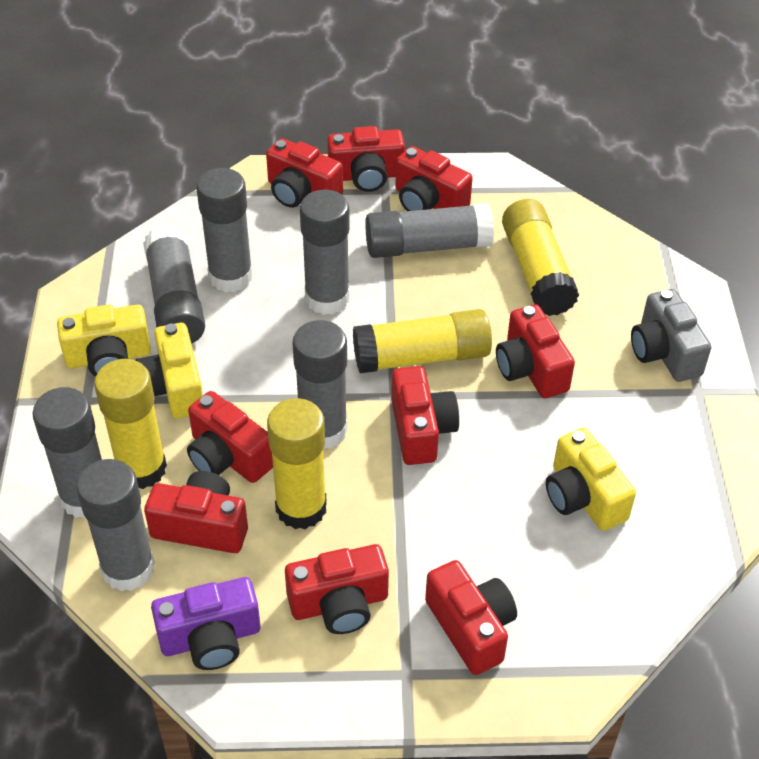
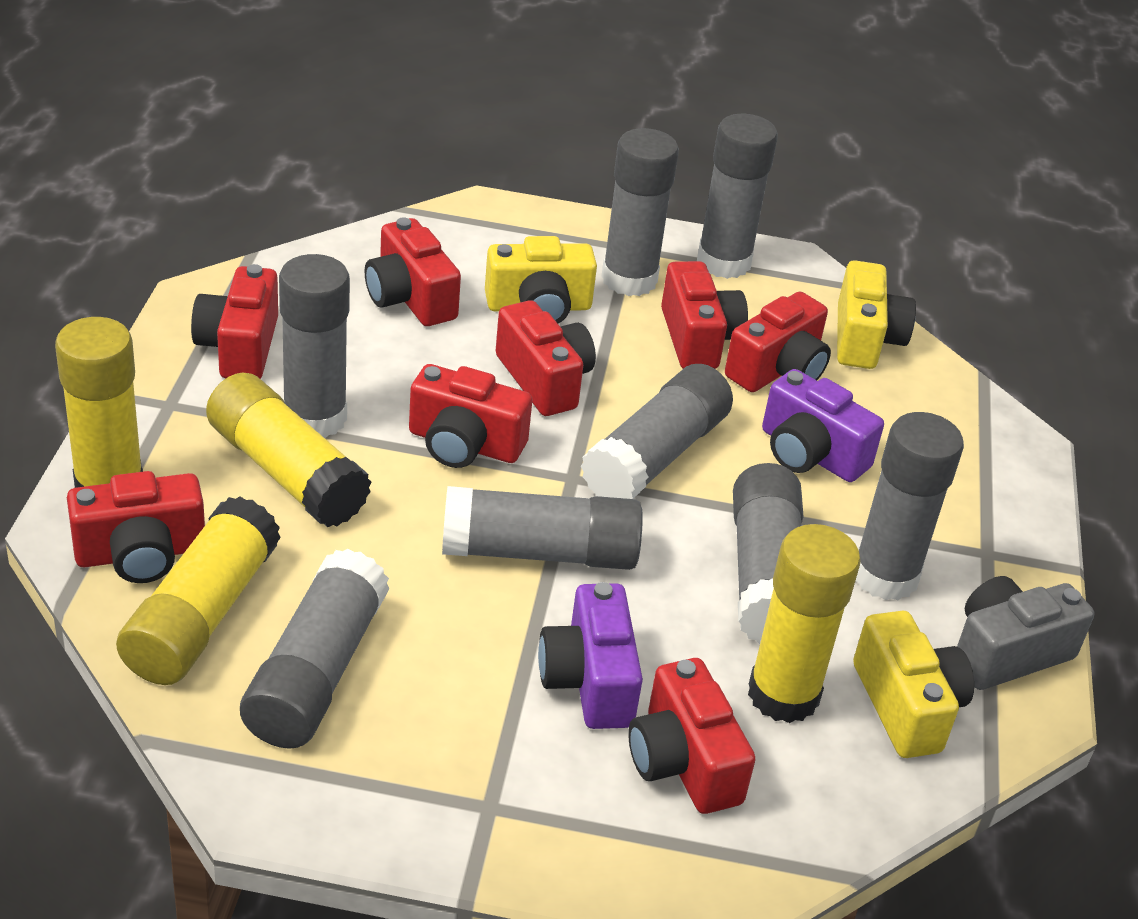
grey glue stick: [32,387,102,518] [76,459,155,591] [143,225,205,344] [196,168,253,292] [293,320,348,449] [300,190,350,315] [365,203,494,258] = 7 -> [240,549,390,749] [279,254,350,438] [442,486,643,570] [581,364,733,499] [601,128,679,296] [697,114,778,279] [733,463,804,644] [856,412,964,600] = 8
purple camera: [151,577,261,670] = 1 -> [538,582,643,729] [762,369,884,482] = 2
red camera: [144,471,248,553] [187,391,273,483] [266,138,343,208] [285,544,389,634] [327,126,405,192] [391,366,459,465] [395,146,473,211] [425,560,517,675] [496,304,575,398] = 9 -> [67,471,205,583] [191,264,278,379] [365,217,461,326] [409,364,532,468] [495,300,596,416] [628,658,756,814] [661,261,748,369] [725,292,831,392] = 8

